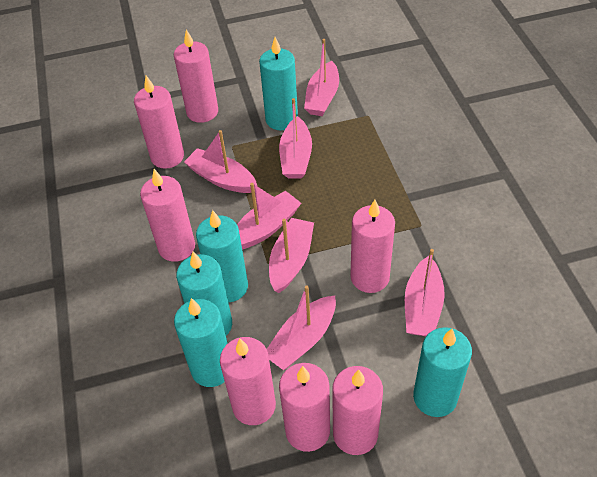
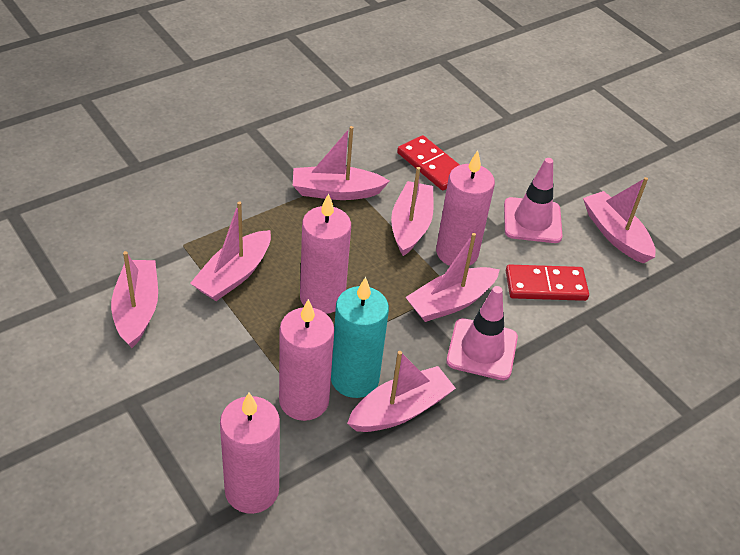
pink candle: [134,75,184,169] [140,169,195,262] [174,29,218,123] [220,337,276,425] [279,363,330,452] [332,366,383,455] [350,200,395,293] = 7 -> [220,392,280,514] [279,299,334,421] [300,193,351,314] [436,150,495,266] = 4
pink traffic cone: none = 0 -> [446,286,518,380] [504,158,563,243] = 2
red domino: none = 0 -> [397,135,460,191] [506,264,589,301] = 2
turquoise candle: [174,298,228,387] [176,251,232,336] [196,210,248,303] [259,37,298,130] [413,327,472,417] = 5 -> [331,277,389,398] = 1

